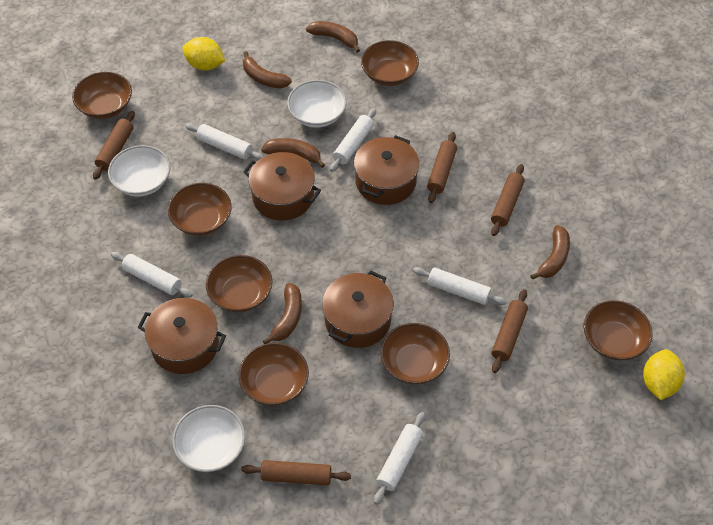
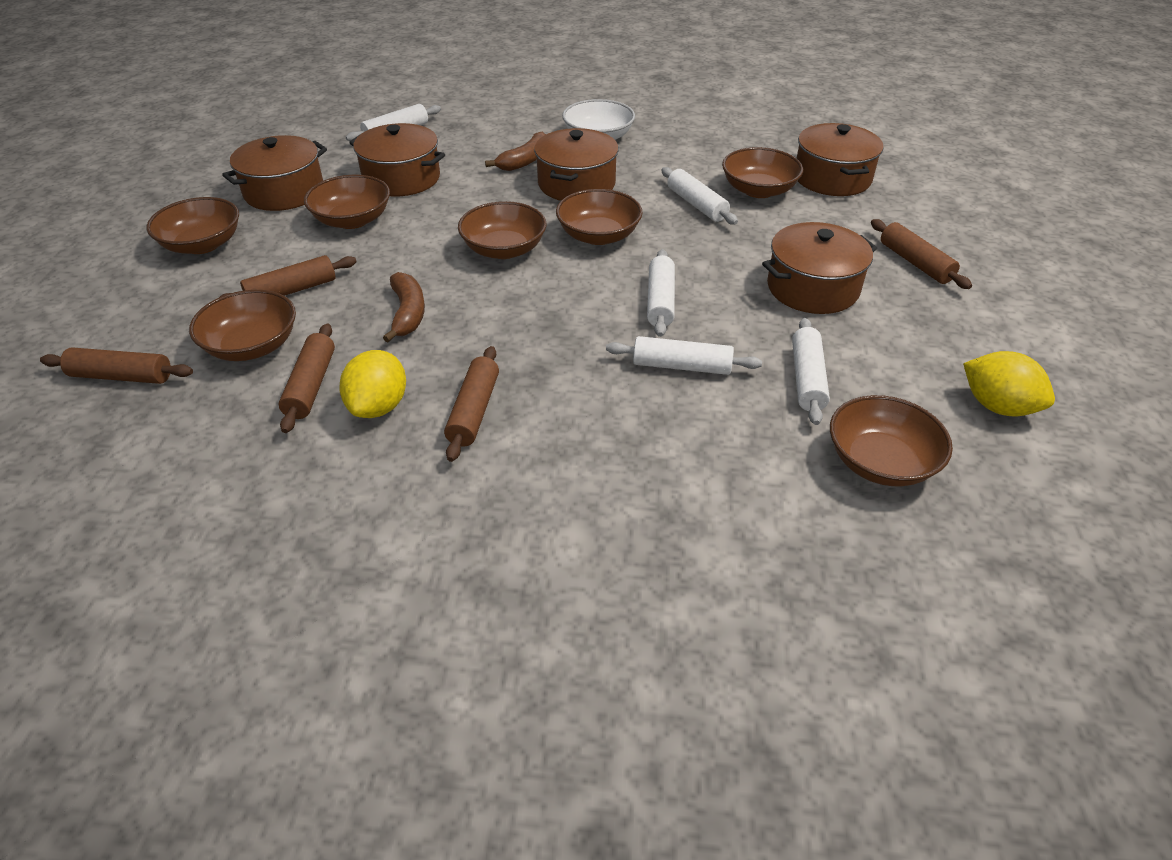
brown banana: [243,51,292,88] [261,138,325,168] [263,283,302,344] [306,21,360,53] [530,225,570,279] = 5 -> [383,272,425,342] [485,132,546,171] = 2
brown pot: [138,298,226,374] [243,152,321,220] [322,270,394,348] [354,135,419,205] = 4 -> [222,135,327,211] [349,123,445,197] [534,128,619,201] [762,222,877,314] [797,123,884,196] = 5
white bowl: [108,145,170,196] [172,405,245,472] [287,80,347,128] = 3 -> [562,99,635,140] = 1

